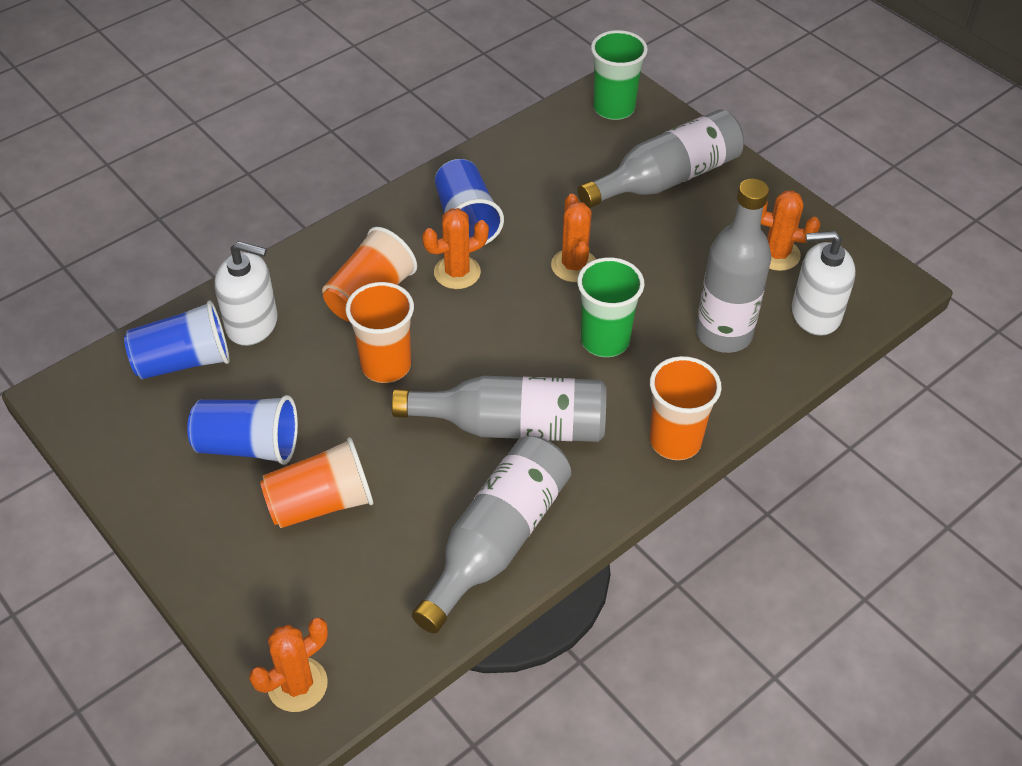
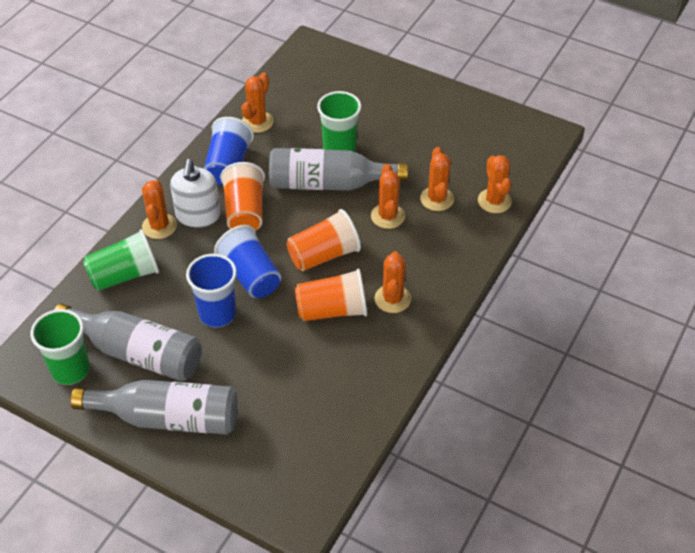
green cup: [577,257,645,357] [591,30,648,120] = 2 -> [30,309,90,385] [83,229,159,291] [317,91,361,152] = 3
grey bottle: [392,376,606,442] [412,436,571,633] [578,109,744,208] [696,179,771,353] = 4 -> [54,303,202,381] [71,380,238,435] [269,148,408,191] = 3
orange cactus: [249,618,328,712] [422,208,489,289] [551,194,596,282] [761,190,821,271] = 4 -> [142,180,177,239] [241,73,274,133] [371,164,405,229] [374,251,411,313] [420,147,454,211] [478,155,512,213] = 6
orange cup: [260,437,373,528] [322,227,417,322] [345,282,414,383] [650,356,722,460] = 4 -> [220,162,265,231] [286,209,361,271] [295,268,367,321] = 3
white soap dispenser: [214,241,278,346] [792,231,856,336] = 2 -> [170,159,220,228] = 1

